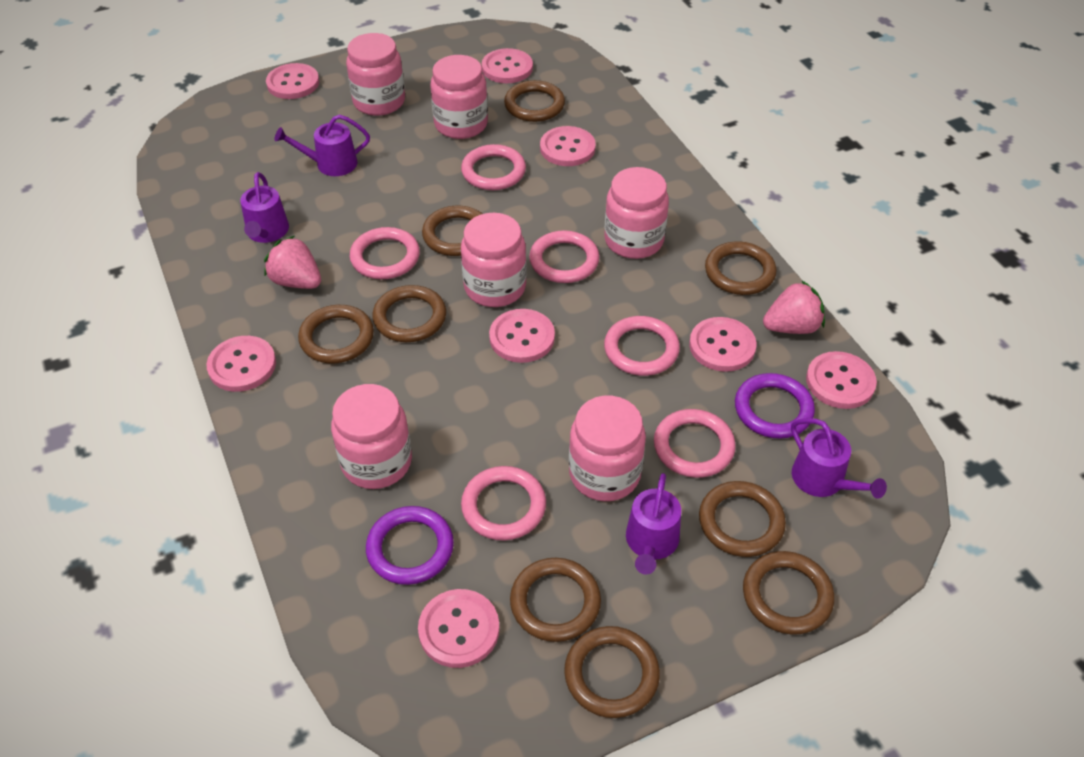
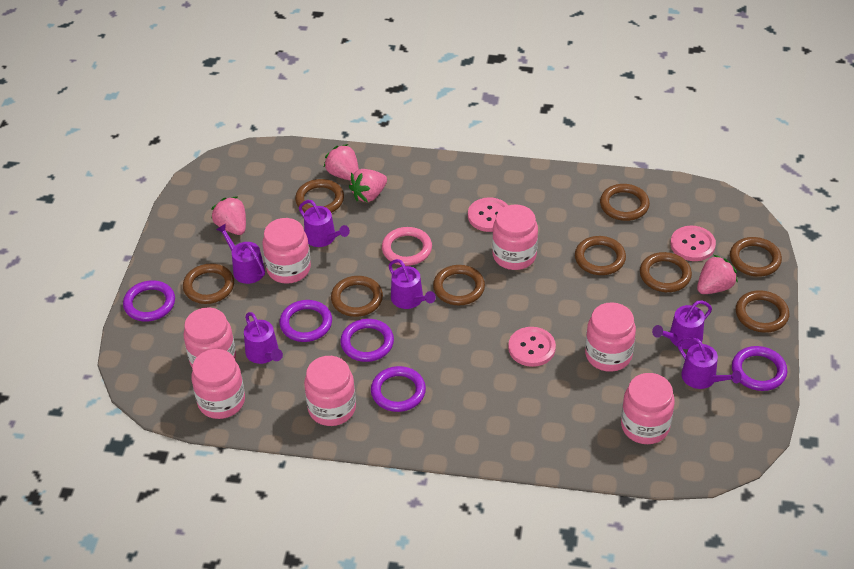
pink button: [207,336,276,392] [266,63,319,99] [418,589,499,668] [482,48,533,83] [489,309,555,363] [540,126,596,166] [689,317,756,372] [806,351,877,409] = 8 -> [468,197,508,232] [508,327,556,367] [671,226,716,261] = 3
pink jar: [331,384,412,489] [346,33,405,116] [430,55,488,139] [461,213,527,307] [569,396,646,501] [604,167,669,259] = 6 -> [184,307,236,367] [191,349,245,419] [263,218,311,284] [304,356,356,426] [492,204,538,270] [585,302,636,372] [621,373,675,444] = 7
pink ring: [350,227,420,279] [461,144,526,190] [461,466,546,541] [529,230,600,283] [604,316,680,376] [654,409,736,478] = 6 -> [382,227,432,266] = 1
pink strawberry: [264,236,321,289] [763,281,825,334] = 2 -> [211,196,246,235] [323,144,359,181] [349,169,387,202] [697,255,738,294] = 4
purple ring: [366,506,454,585] [735,373,815,439] = 2 -> [123,280,175,322] [280,300,332,342] [340,319,394,362] [371,366,426,412] [732,346,787,391] = 5
purple watering can: [240,172,289,243] [275,114,370,176] [626,473,681,575] [791,418,887,499] = 4 -> [216,224,265,284] [244,312,283,364] [299,200,350,247] [388,259,436,309] [652,301,712,349] [678,338,742,389] = 6

